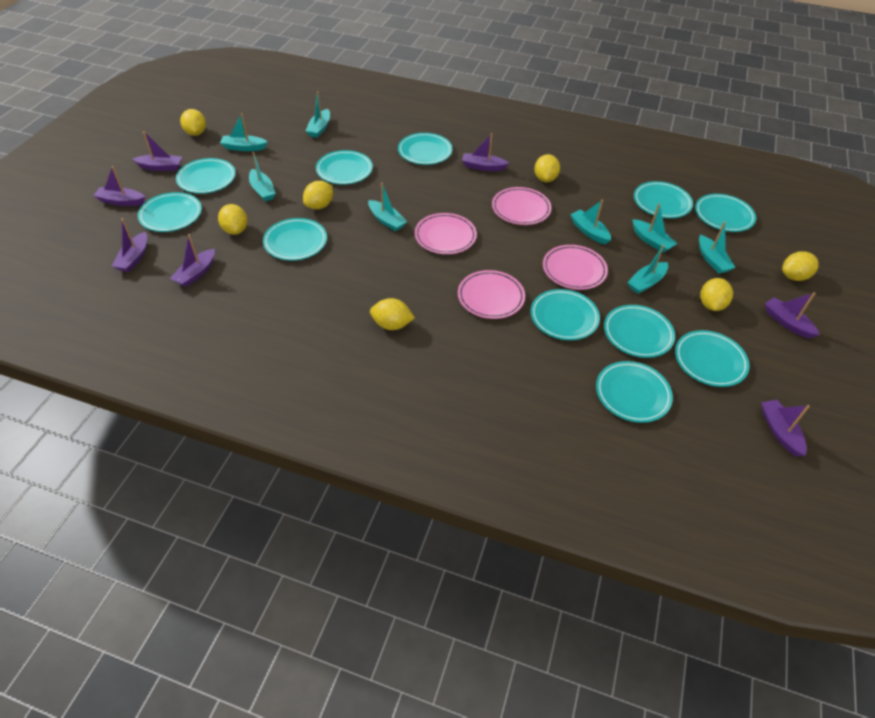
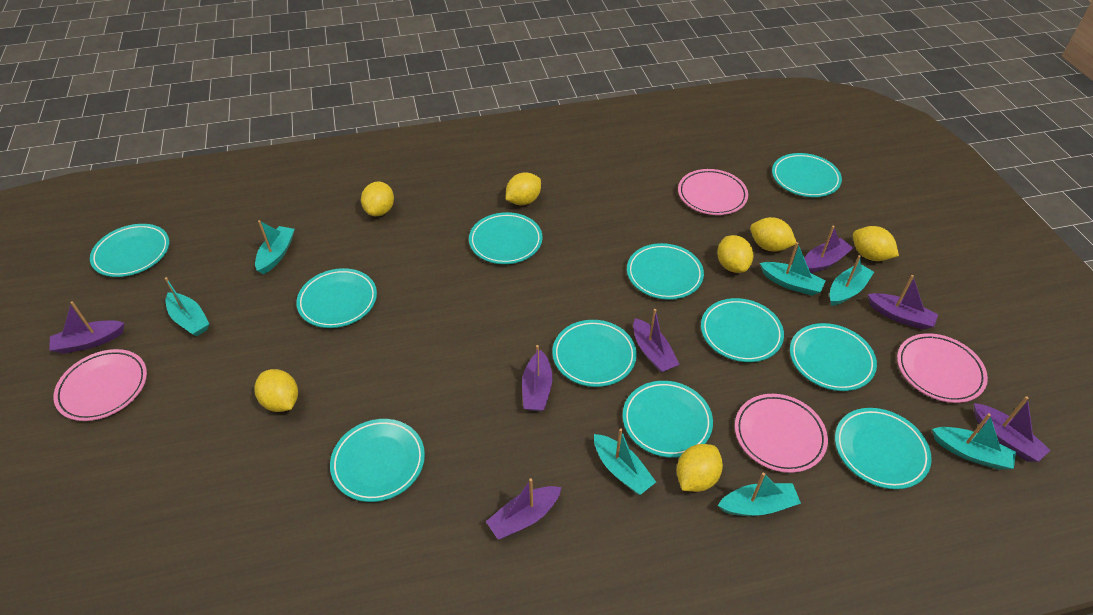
turquoise boat: [220,113,268,151] [249,152,276,201] [306,92,330,138] [368,183,407,231] [570,200,611,244] [627,245,668,294] [632,203,678,253] [699,222,736,274] = 8 -> [165,277,209,336] [255,220,295,274] [594,429,656,495] [718,472,801,516] [760,242,826,296] [829,255,874,306] [932,413,1016,470] = 7

